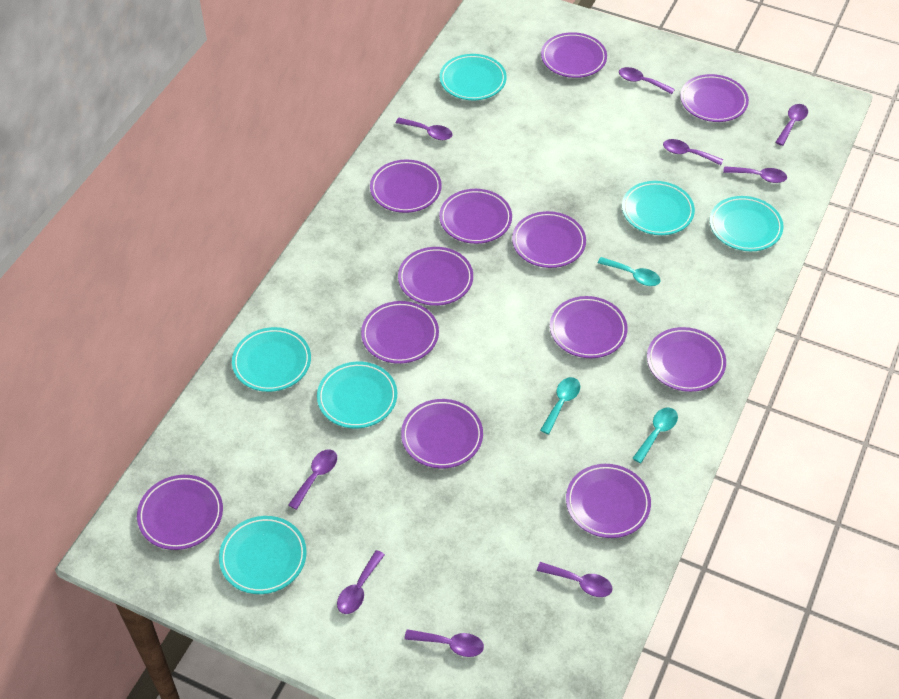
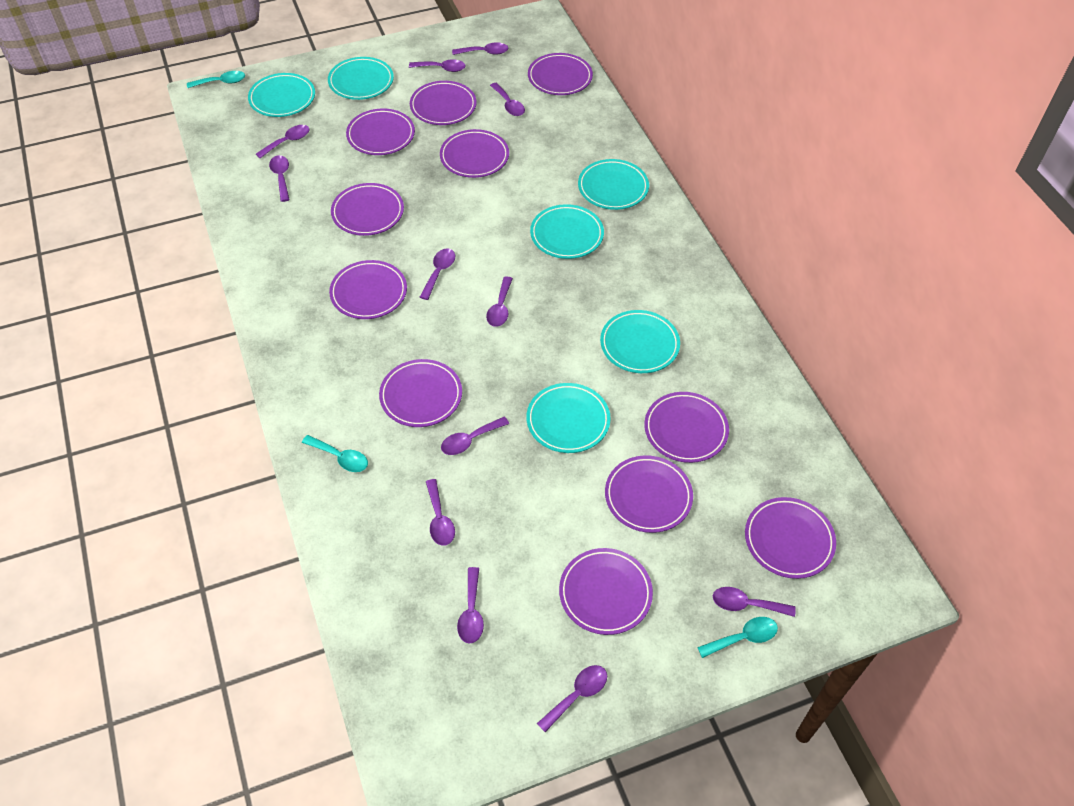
purple plate: [137,475,223,550] [361,301,439,364] [370,160,442,213] [398,247,473,306] [401,399,483,468] [439,189,512,244] [512,211,586,268] [541,32,607,78] [550,296,628,358] [566,464,651,538] [647,327,726,392] [680,74,749,122] = 12 -> [329,260,407,319] [331,183,404,236] [346,109,415,155] [379,359,462,427] [410,81,476,125] [440,129,509,178] [528,53,593,95] [559,548,653,635] [605,455,693,533] [644,392,729,463] [745,497,836,579] = 11
purple spoon: [288,449,337,510] [337,550,385,614] [396,118,452,140] [404,629,484,657] [537,562,613,597] [619,67,675,94] [663,139,723,165] [723,166,787,183] [775,104,808,146] = 9 -> [256,125,309,158] [269,155,290,202] [409,60,466,72] [420,248,455,300] [426,479,455,546] [441,417,509,455] [452,42,508,55] [457,567,484,644] [486,276,513,327] [490,83,525,116] [537,665,607,732] [713,587,796,617] = 12

